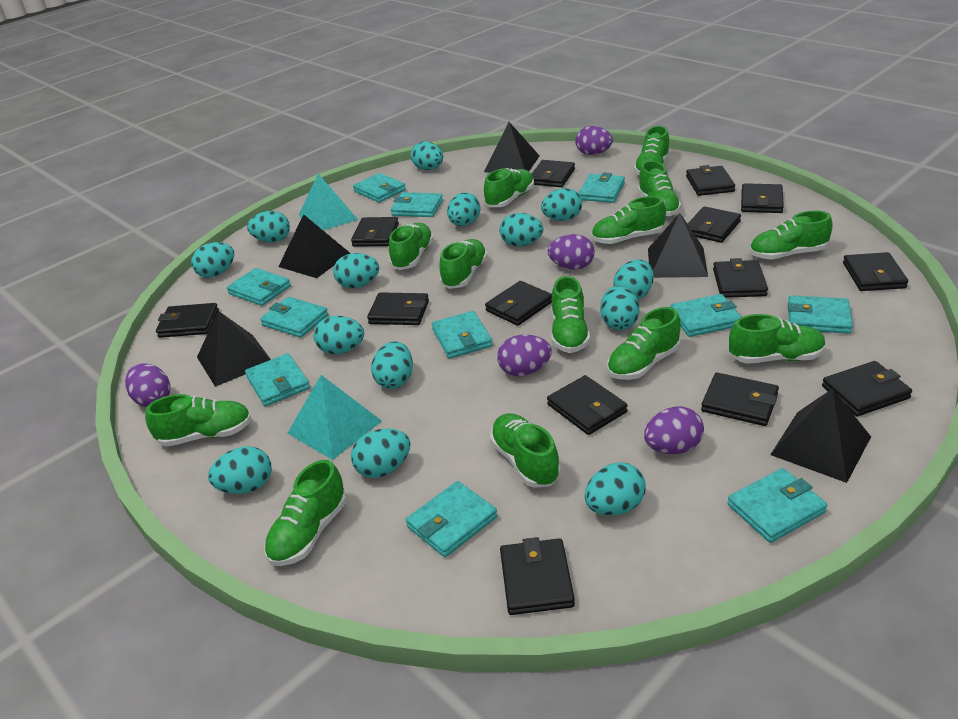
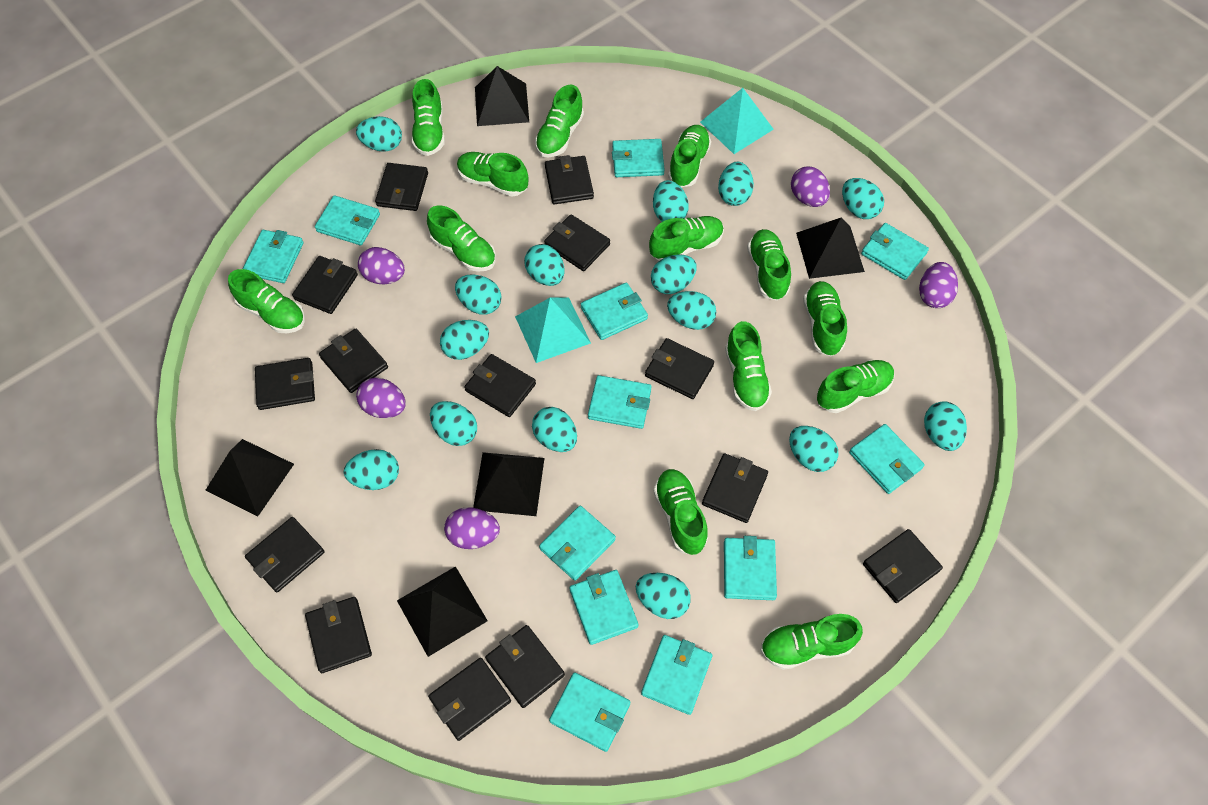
turquoise egg: [191,242,234,278] [208,446,272,494] [247,211,290,242] [314,316,364,354] [333,253,379,288] [351,428,411,478] [371,341,413,389] [411,141,443,170] [447,193,481,226] [499,213,543,246] [541,188,582,221] [585,462,646,516] [600,286,640,330] [613,260,654,300] = 14 -> [344,449,399,490] [356,116,402,152] [430,401,477,446] [440,320,489,360] [455,274,501,315] [524,244,565,286] [532,407,577,452] [636,573,691,619] [651,254,697,294] [653,180,689,222] [667,291,716,330] [718,162,754,206] [789,426,839,472] [842,178,884,219] [924,401,967,451] = 15
turquoise wallet: [227,268,291,306] [245,353,310,406] [260,297,328,338] [353,173,406,203] [391,192,443,217] [406,481,497,557] [432,311,493,358] [578,172,625,203] [670,294,741,337] [727,468,827,543] [788,295,853,334] = 11 -> [243,230,304,283] [315,195,380,245] [539,506,616,581] [549,672,630,752] [569,570,639,645] [581,283,648,340] [588,375,651,429] [612,139,665,177] [641,635,712,715] [724,536,777,600] [849,424,925,494] [861,223,929,280] = 12

